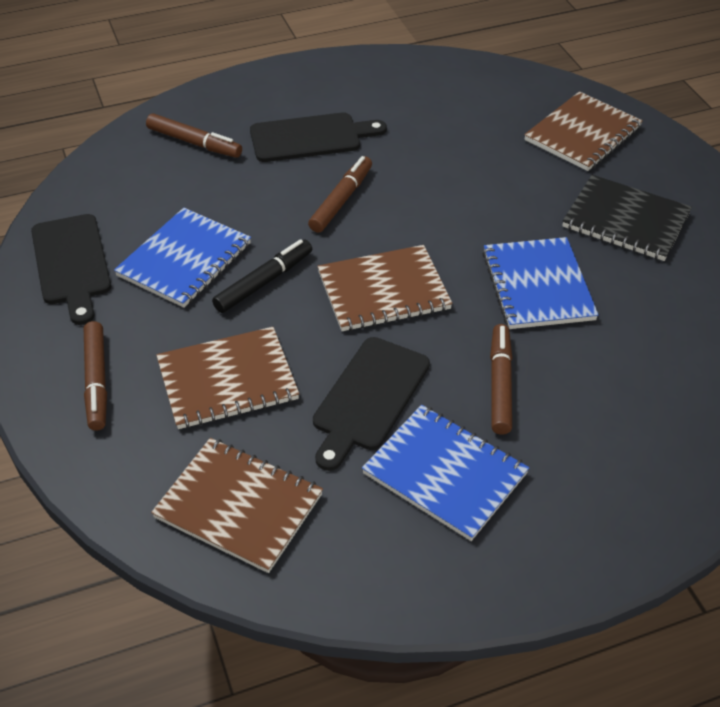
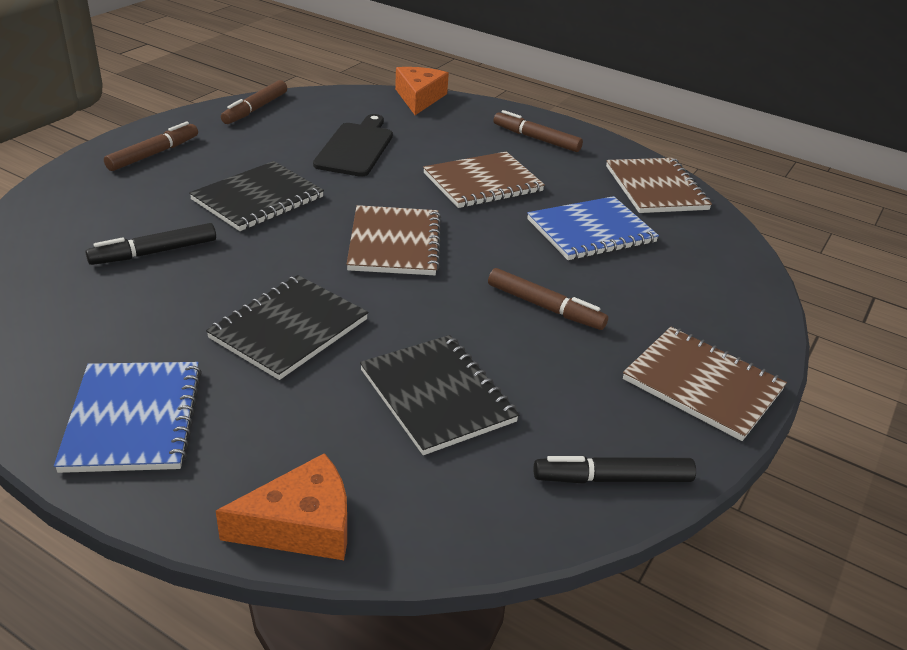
black cutting board: [31,214,111,325] [250,112,387,162] [313,337,430,471] = 3 -> [313,114,393,177] = 1
black marker: [212,239,312,313] = 1 -> [86,223,216,265] [533,456,696,484] = 2
black notebook: [562,175,692,261] = 1 -> [189,161,324,231] [206,275,368,380] [360,335,519,455] = 3
blue notebook: [114,208,251,308] [362,405,529,541] [482,237,599,329] = 3 -> [54,362,202,473] [527,196,659,260] = 2
orange cheese: none = 0 -> [216,453,347,560] [395,67,449,115] = 2

